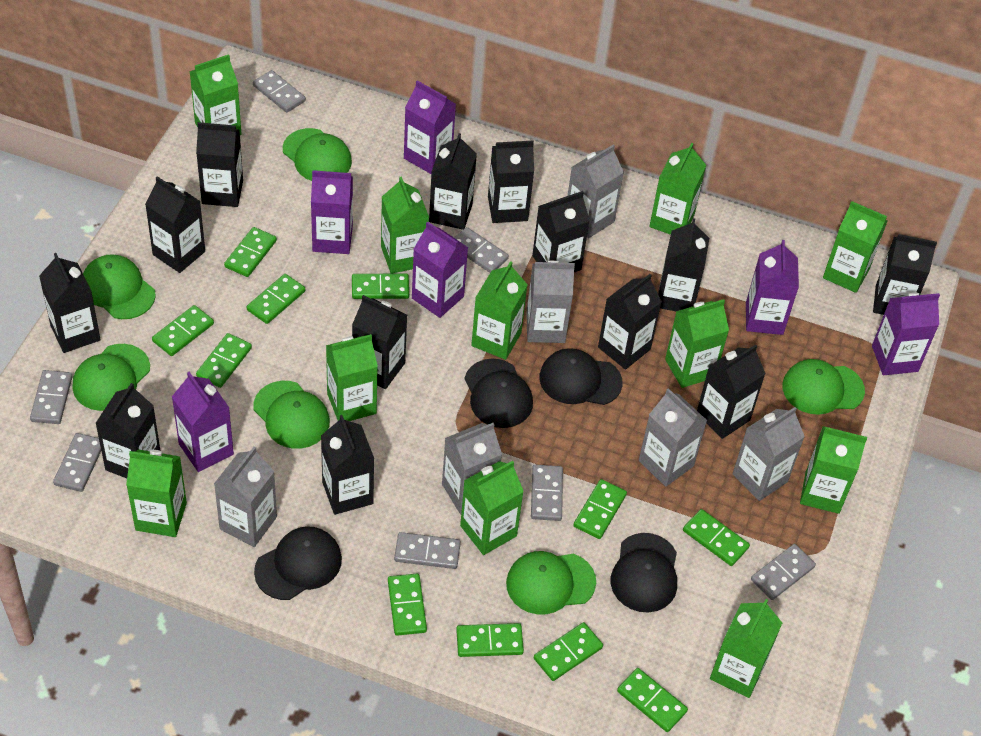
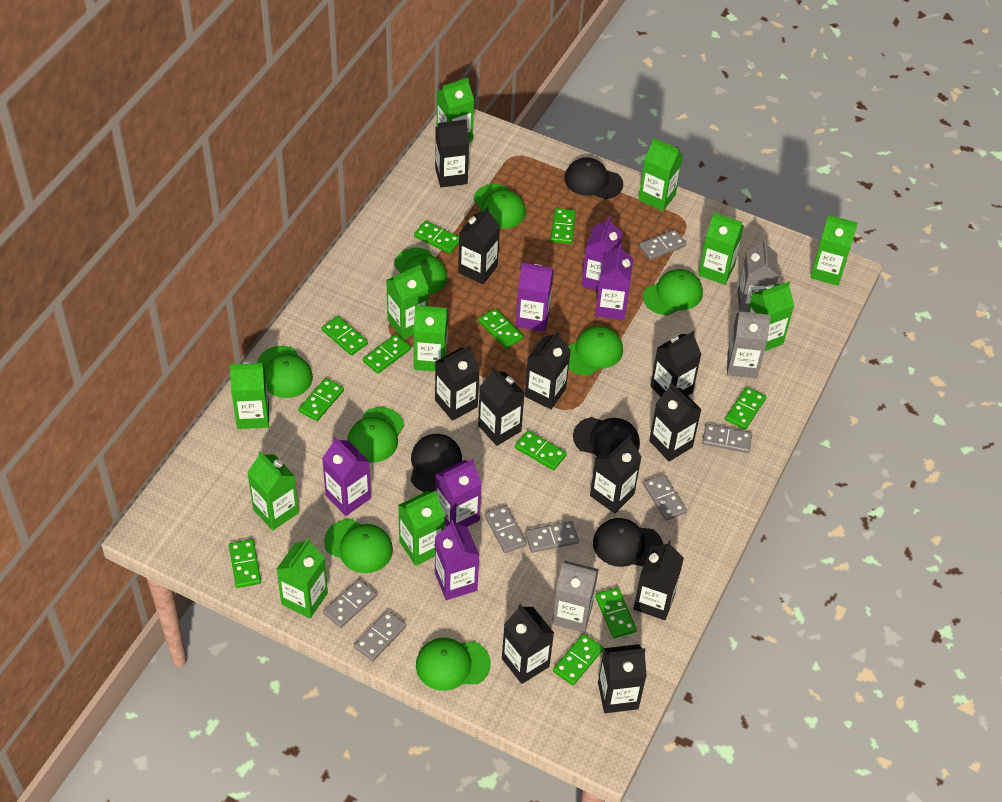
black carton: [39,253,101,353] [95,383,161,478] [145,176,205,273] [196,122,243,207] [321,415,374,515] [352,295,407,389] [429,133,477,230] [488,141,534,223] [532,191,590,272] [598,274,662,370] [658,218,709,311] [697,344,766,439] [873,234,937,315] = 13 -> [435,120,469,187] [435,345,480,421] [458,207,500,284] [478,367,525,446] [502,604,554,684] [525,331,571,409] [590,435,642,514] [598,644,646,713] [633,541,684,620] [649,383,702,462] [650,331,701,397] = 11
green cap: [73,344,150,411] [83,254,156,319] [253,381,330,449] [283,128,352,181] [506,551,596,614] [782,359,865,415] = 6 -> [257,346,313,398] [324,519,393,573] [347,407,404,463] [394,248,448,295] [416,638,491,691] [474,184,526,229] [568,326,623,375] [643,269,703,315] = 8
grey carton: [214,447,277,547] [442,423,502,515] [526,261,575,343] [568,145,624,238] [639,388,707,487] [733,407,805,501] = 6 -> [552,561,599,633] [727,311,771,378] [737,239,779,312] = 3

